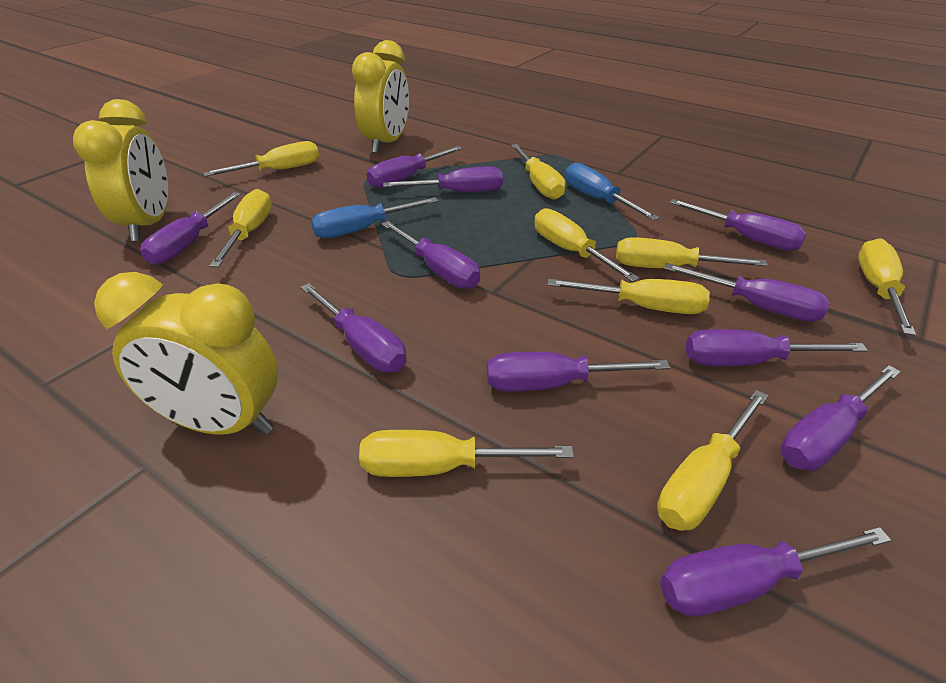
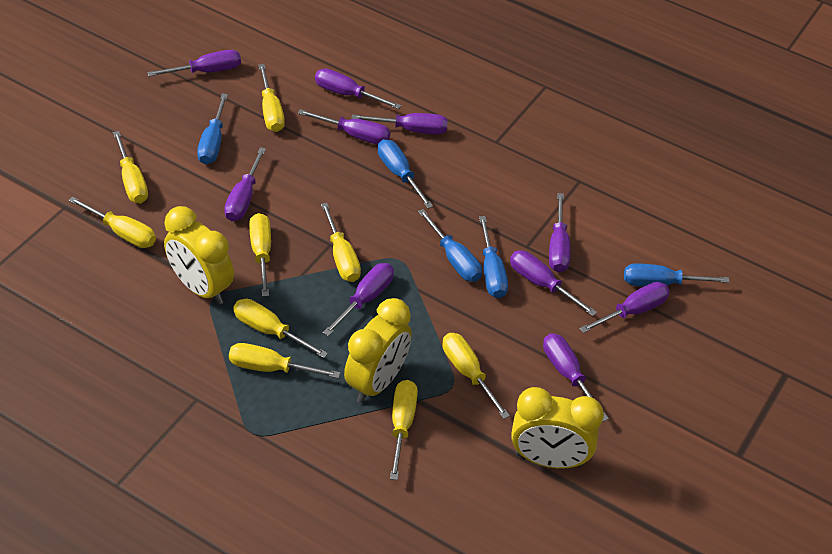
blue screwdriver: [311,197,438,238] [565,162,660,221] = 2 -> [197,93,228,164] [378,139,433,209] [418,209,482,282] [479,216,508,298] [624,263,730,287] = 5
purple screwdriver: [140,192,241,265] [300,283,407,372] [366,146,462,188] [381,221,480,289] [383,166,503,192] [487,352,670,392] [660,527,891,616] [663,263,830,322] [669,199,807,251] [686,329,868,366] [781,365,901,471] = 11 -> [147,50,241,77] [224,147,266,221] [298,109,390,145] [315,69,402,109] [323,263,394,336] [351,113,448,135] [510,250,597,316] [543,333,609,422] [549,193,570,273] [579,282,670,333] = 10

